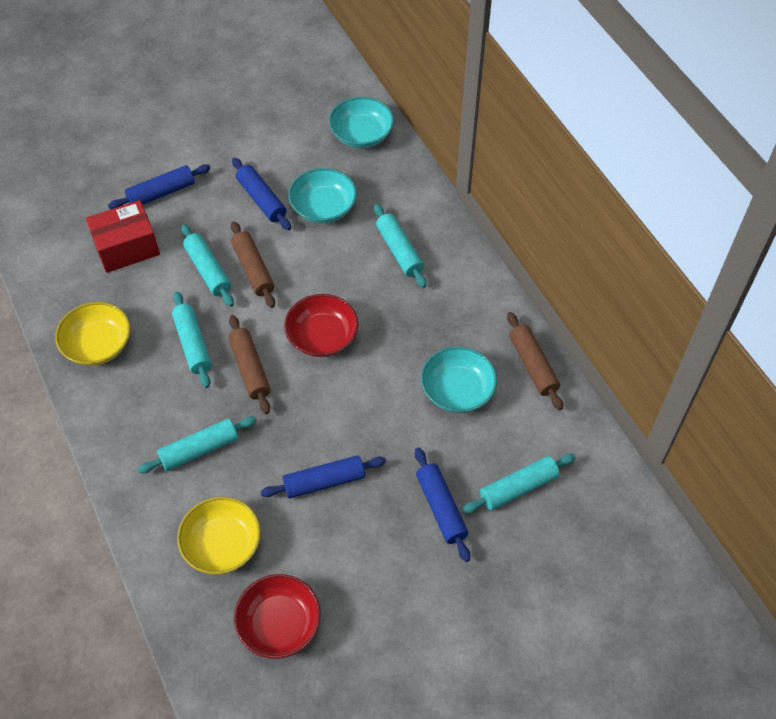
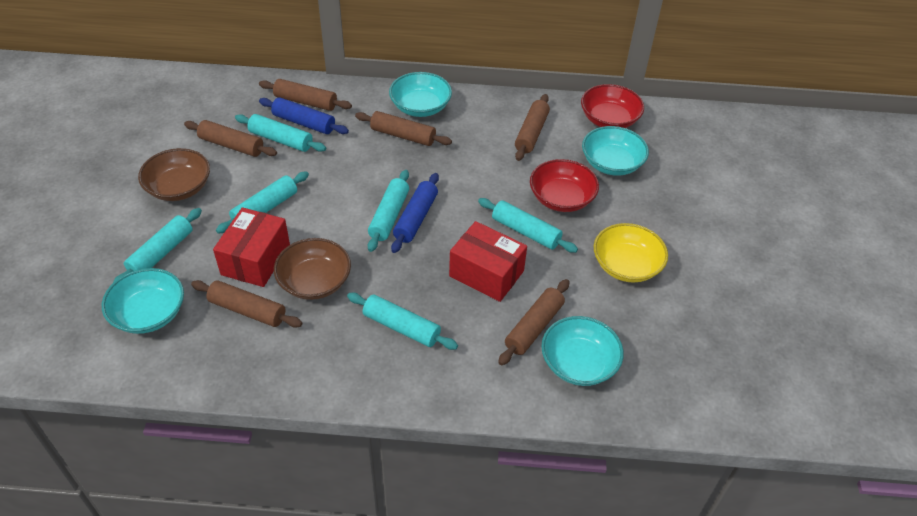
blue rolling pin: [108,164,211,209] [232,158,291,230] [260,455,386,498] [415,448,470,562] = 4 -> [259,97,349,134] [391,173,439,253] = 2
brown bowl: none = 0 -> [138,148,210,201] [274,238,351,300] = 2
brown rolling pin: [228,315,271,414] [231,221,275,308] [507,312,563,410] = 3 -> [184,120,277,157] [191,280,302,328] [259,79,352,111] [355,111,452,146] [498,279,570,365] [515,94,550,161] = 6
red box: [86,200,160,273] = 1 -> [213,207,290,287] [449,221,527,302] = 2
turquoise bowl: [288,168,357,223] [329,97,394,148] [421,346,497,413] = 3 -> [102,268,184,334] [389,72,452,117] [541,316,624,386] [582,126,649,176] = 4
turquoise rolling pin: [138,416,257,473] [172,292,212,388] [181,224,234,307] [374,204,427,288] [463,454,576,513] = 5 -> [113,208,202,283] [216,171,309,234] [235,114,326,152] [347,293,458,350] [368,170,409,252] [478,198,578,253] = 6
yellow bowl: [55,302,130,366] [177,497,261,575] = 2 -> [594,223,668,282] = 1

